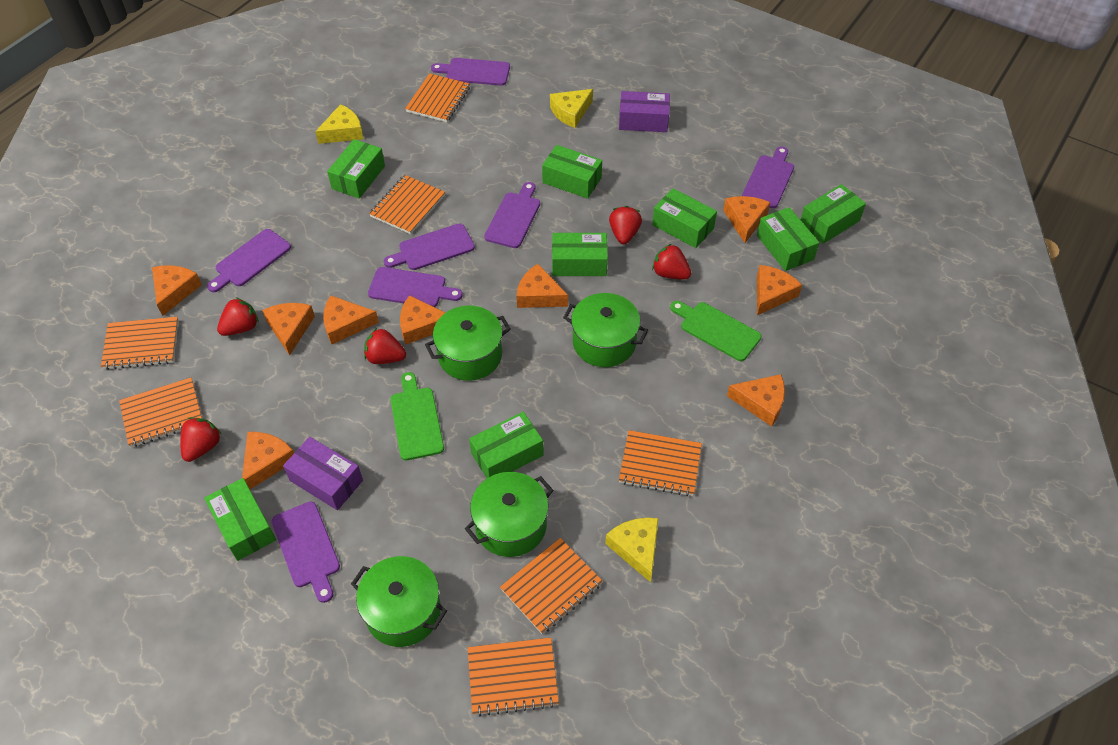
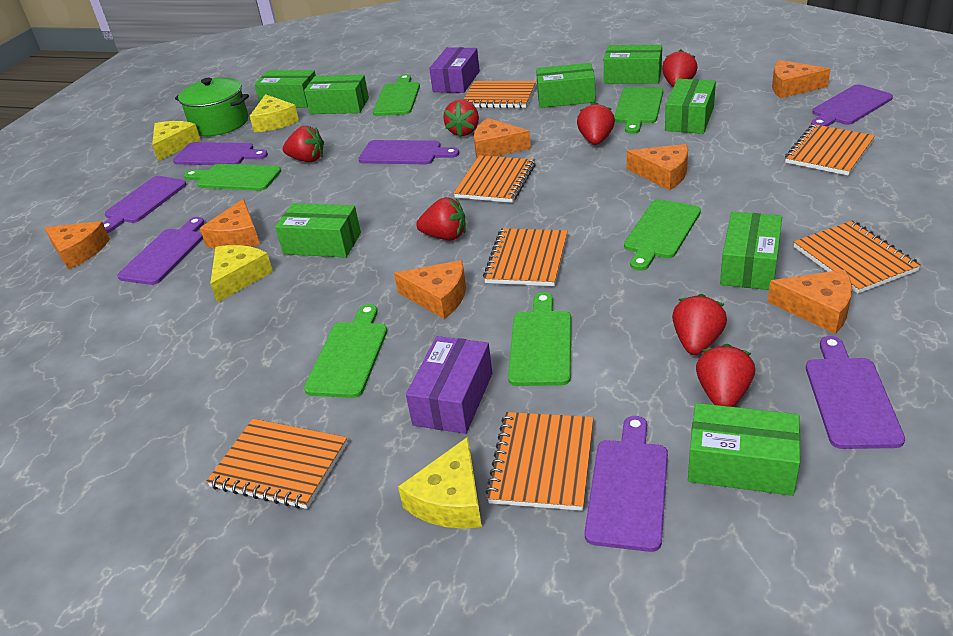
green cutting board: [390,372,444,460] [670,301,762,361] = 2 -> [184,164,281,191] [304,304,387,398] [373,74,420,116] [508,292,571,386] [614,87,663,134] [624,199,701,271] = 6
green pot: [351,556,447,647] [425,305,511,381] [465,472,554,557] [563,293,648,367] = 4 -> [175,78,249,136] = 1
orange cheese: [152,265,202,316] [242,432,294,489] [262,303,315,356] [323,295,379,344] [400,295,445,345] [516,264,568,308] [723,196,770,243] [727,374,785,426] [757,265,802,315] = 9 -> [44,221,110,270] [200,199,260,249] [394,260,466,319] [474,118,531,158] [627,144,688,190] [768,269,852,334] [772,60,830,98] = 7
red strawberry: [180,417,222,462] [217,297,259,336] [364,328,406,364] [609,206,642,244] [652,244,691,279] = 5 -> [283,126,324,162] [416,197,466,240] [443,100,479,137] [577,102,615,145] [662,49,698,87] [672,294,727,355] [696,344,755,407] = 7
yellow cheese: [315,104,363,144] [550,89,593,128] [605,518,659,582] = 3 -> [152,121,201,161] [210,245,273,303] [250,94,299,132] [398,437,482,529] = 4

